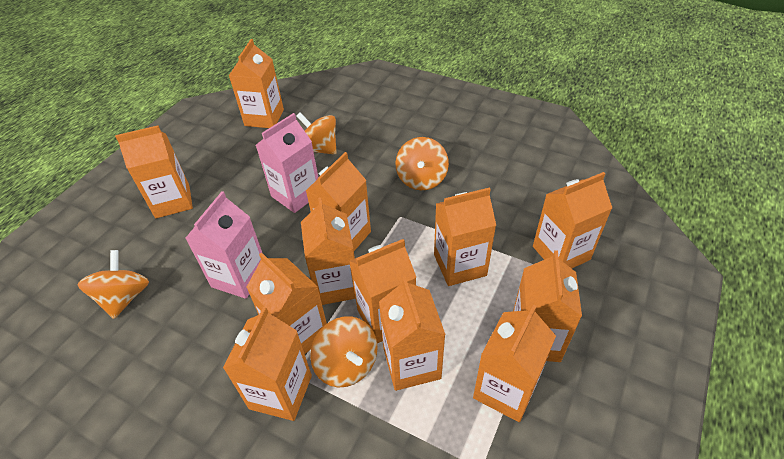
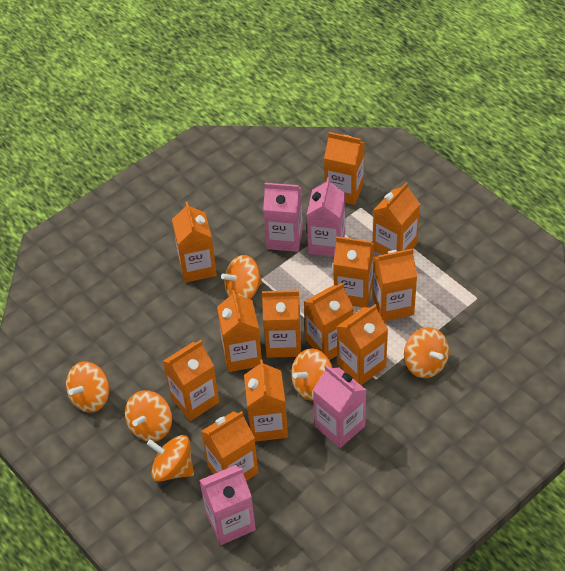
orange spinning top: [77,250,149,319] [296,112,337,155] [310,316,378,387] [395,137,449,190] = 4 -> [66,361,109,413] [125,390,172,442] [147,435,194,482] [221,255,262,299] [291,349,333,401] [404,327,449,378] = 6
pink carton: [185,191,262,299] [256,113,319,213] = 2 -> [199,465,256,545] [263,183,303,252] [307,177,345,257] [313,365,366,448] = 4

